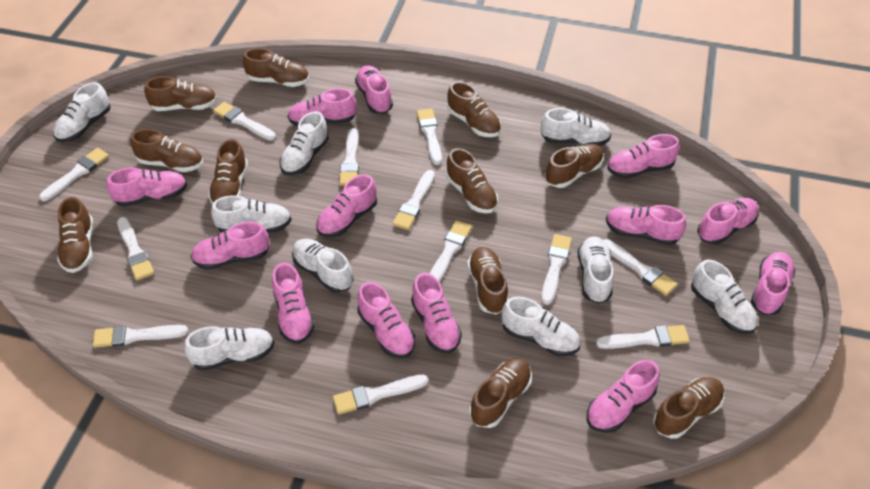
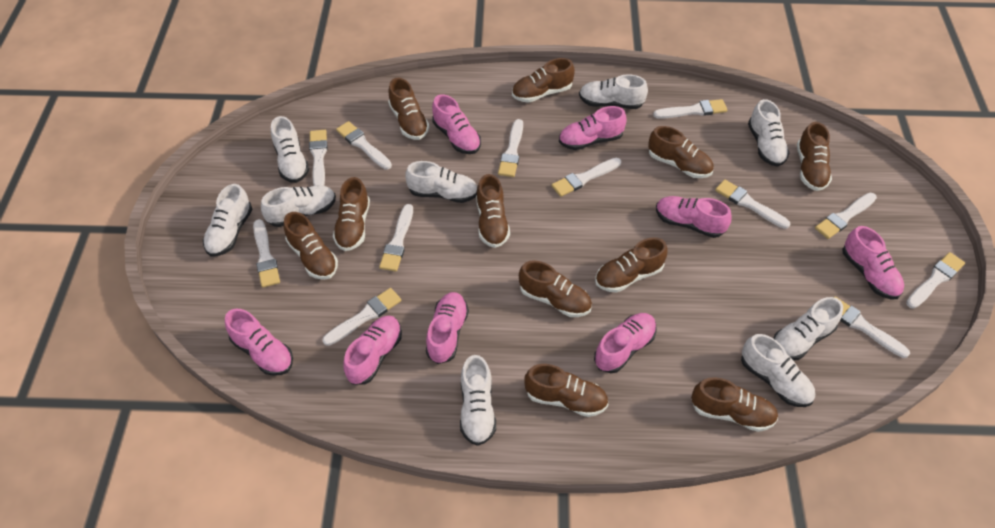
pink shoe: [107,168,187,207] [191,222,270,270] [272,262,315,344] [287,88,357,126] [316,174,377,237] [355,65,393,114] [357,282,415,358] [411,273,462,353] [587,360,660,433] [606,205,686,245] [607,134,680,179] [697,198,759,244] [751,252,795,315] = 13 -> [225,309,293,376] [343,315,402,385] [426,292,469,364] [432,94,481,154] [559,106,627,150] [594,313,657,373] [656,196,731,238] [843,226,904,299] = 8

